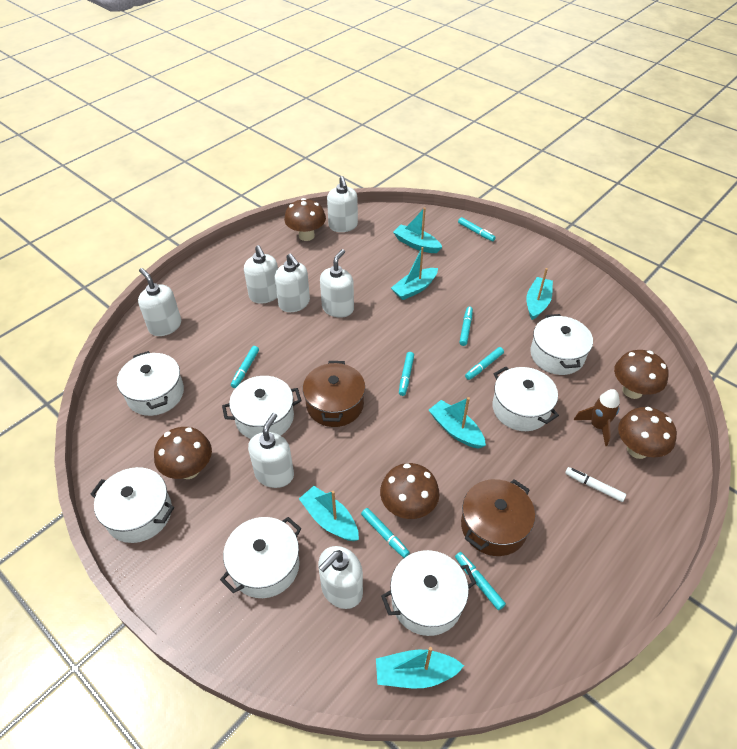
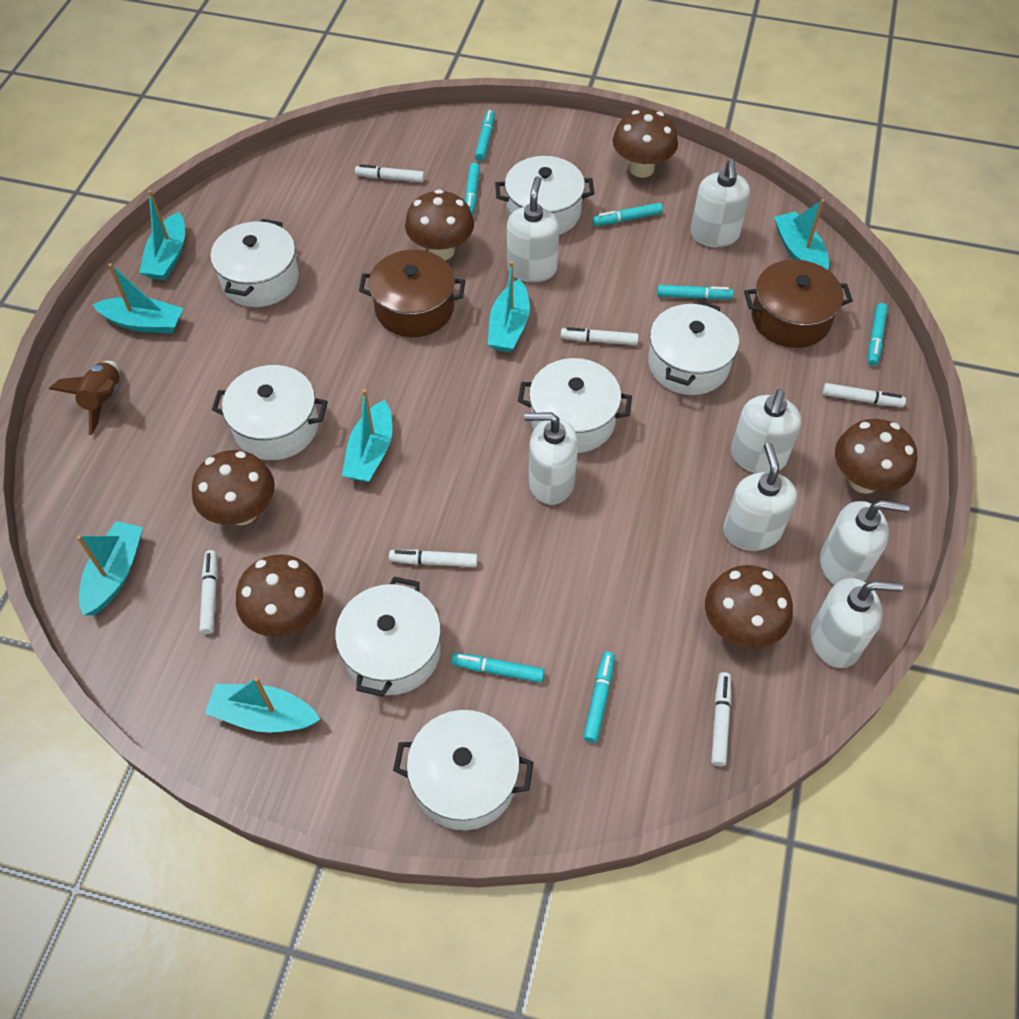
brown mushroom: [154,427,212,479] [284,198,326,241] [380,463,439,519] [614,350,668,399] [618,407,677,459] = 5 -> [192,450,275,526] [236,554,323,637] [405,189,474,260] [613,110,678,178] [705,565,793,648] [835,419,917,494] = 6
turquoise boat: [299,486,359,541] [376,647,464,688] [391,247,438,300] [393,207,442,253] [429,397,486,449] [526,268,553,320] = 6 -> [77,521,143,615] [92,263,183,334] [139,190,185,280] [205,677,320,733] [342,389,392,482] [488,261,530,352] [774,199,829,270] = 7
white marker: [565,467,626,502] = 1 -> [199,550,218,634] [355,164,425,182] [389,550,478,567] [561,327,639,345] [711,672,731,766] [823,383,906,407] = 6

